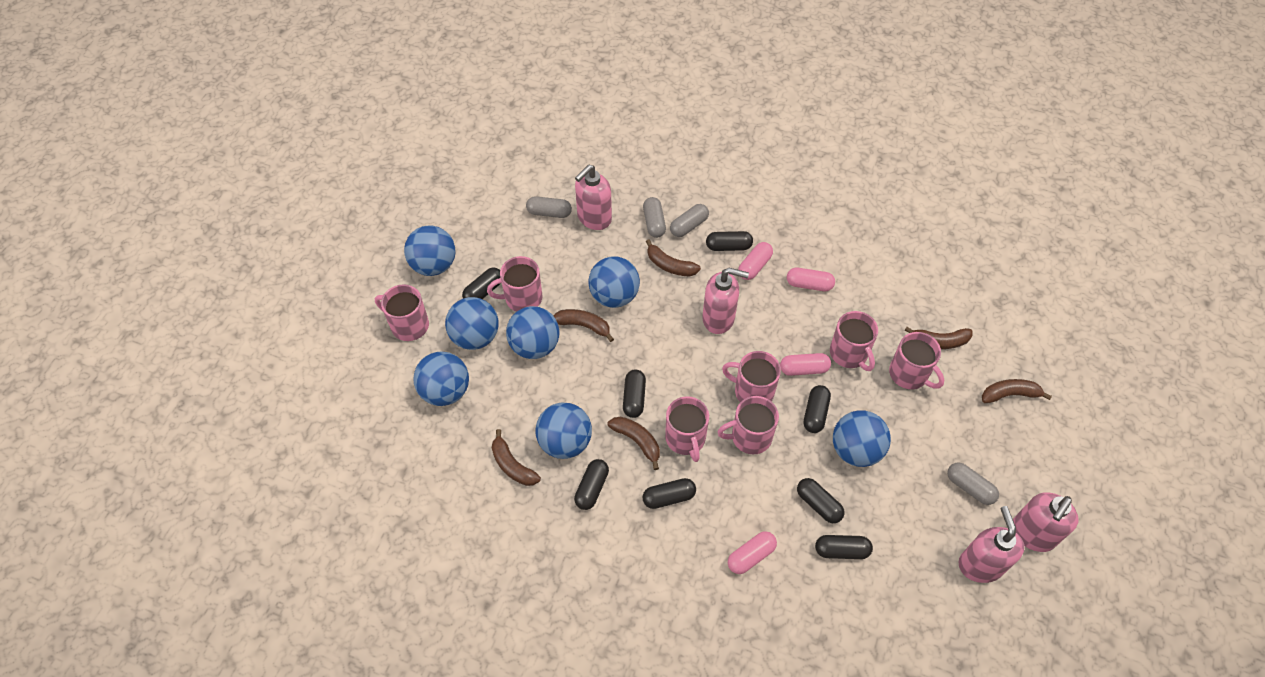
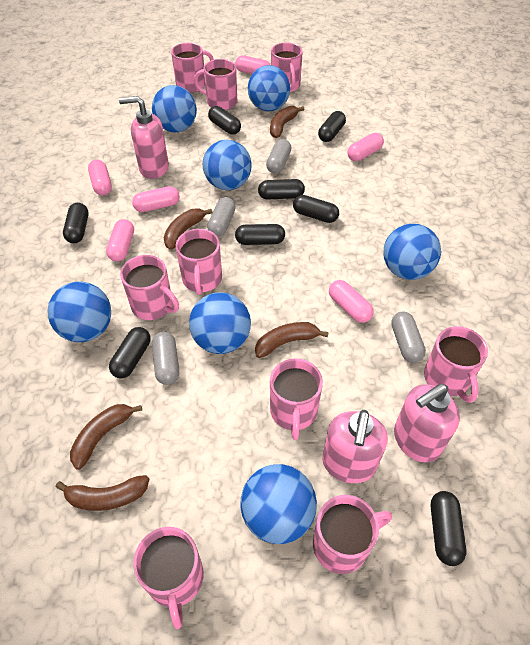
brown banana: [492,429,541,486] [554,309,614,342] [607,417,660,470] [646,239,701,276] [905,327,973,349] [982,379,1052,403] = 6 -> [56,475,149,511] [70,404,142,470] [164,208,213,250] [255,322,329,358] [270,106,304,138] = 5
pink capsule: [728,531,777,574] [738,242,773,280] [780,353,831,376] [787,268,835,291] = 4 -> [88,159,112,196] [106,219,134,261] [132,186,180,212] [235,55,270,74] [329,280,374,323] [348,133,384,161] = 6
pink mug: [375,284,429,341] [487,256,543,312] [665,396,709,462] [718,396,779,454] [722,351,781,402] [830,311,878,371] [889,332,944,389] = 7 -> [120,255,179,320] [133,527,204,629] [171,43,214,93] [176,229,222,295] [194,59,237,110] [270,358,323,440] [271,42,303,92] [313,495,392,574] [424,326,488,403] = 9
pink soap dispenser: [575,164,612,230] [702,268,749,334] [958,506,1025,583] [1013,492,1079,552] = 4 -> [119,96,169,179] [322,410,388,483] [394,384,460,462] = 3

